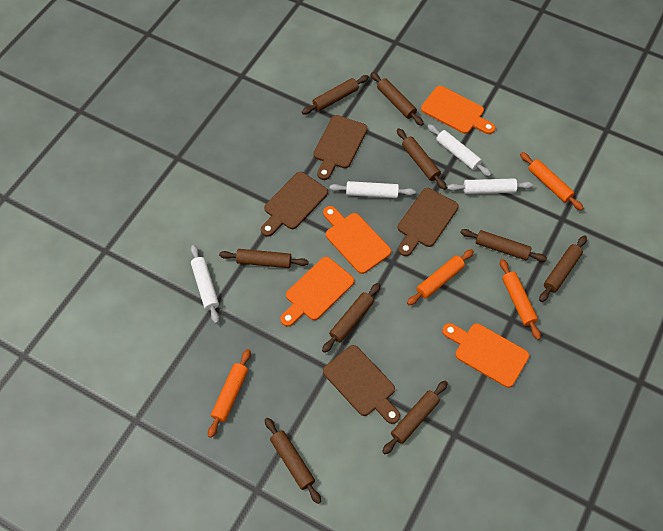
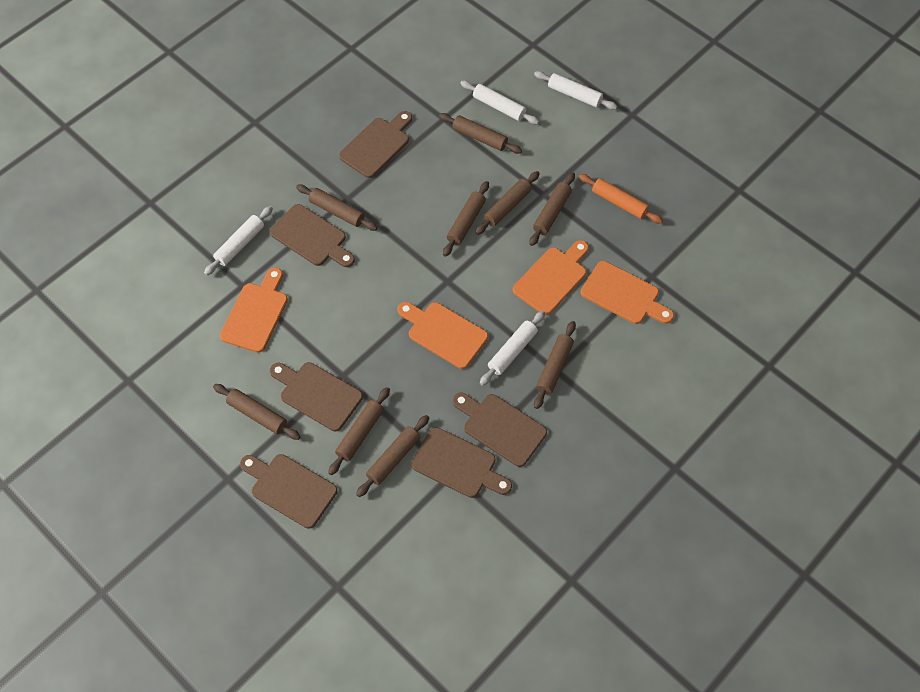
brown cutting board: [261,172,328,237] [313,115,368,180] [323,345,400,424] [398,188,459,256] = 4 -> [240,454,337,529] [270,204,355,267] [270,362,363,431] [339,111,412,178] [411,427,512,498] [453,393,547,467] = 6
orange rolling pin: [208,349,251,438] [407,249,474,305] [500,259,541,340] [520,152,583,210] = 4 -> [579,174,663,224] = 1

